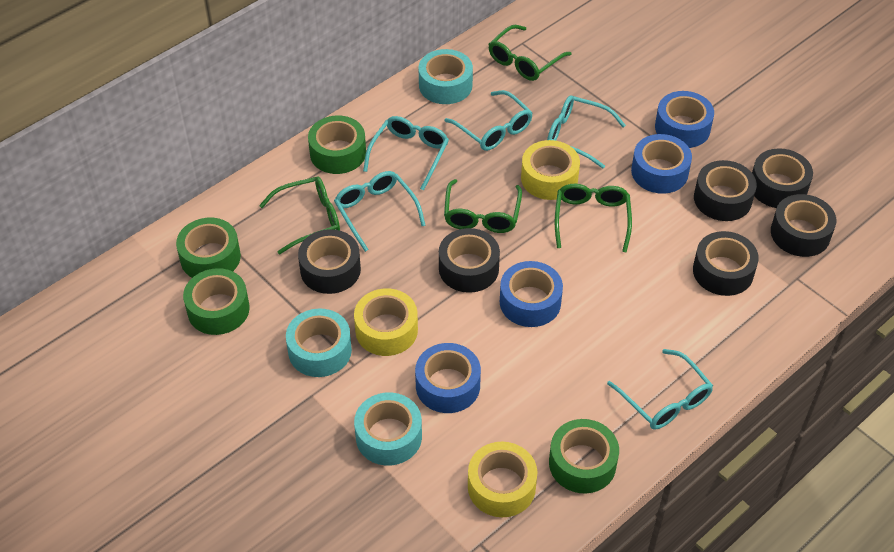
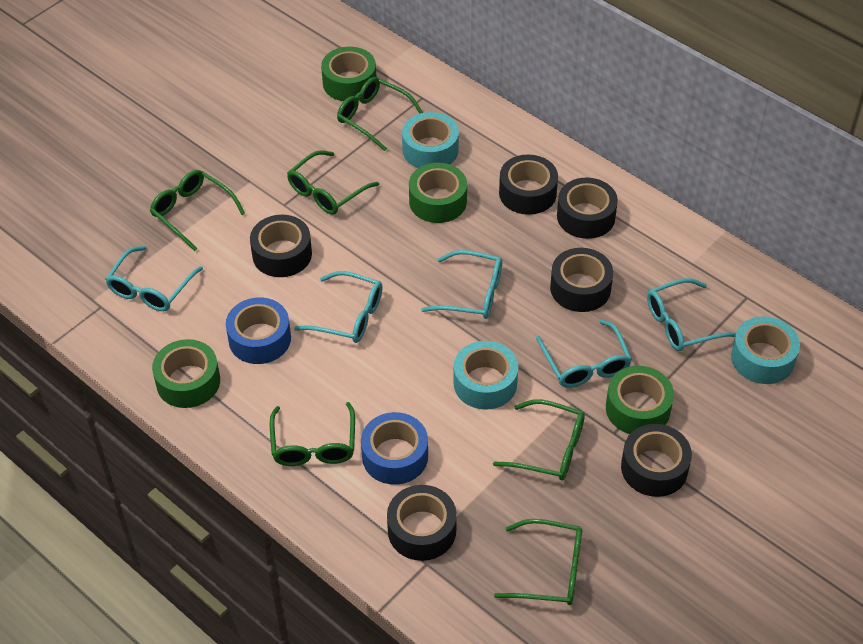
blue tape: [415,343,481,413] [500,261,563,327] [631,134,692,194] [655,91,714,148] = 4 -> [226,298,291,364] [361,412,428,485] = 2
green glasses: [259,177,340,254] [444,179,522,233] [488,25,572,81] [555,184,632,253] = 4 -> [150,170,245,251] [270,402,355,466] [287,150,379,215] [337,77,423,151] [493,399,585,480] [494,519,582,605] = 6
yellow tape: [354,289,418,356] [468,442,537,517] [521,140,580,200] = 3 -> none = 0

